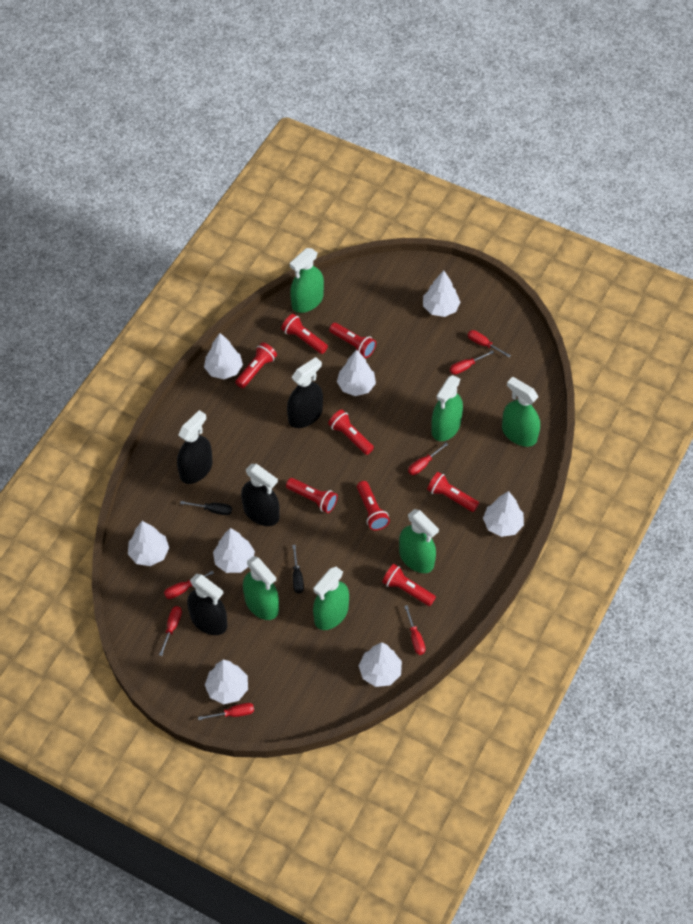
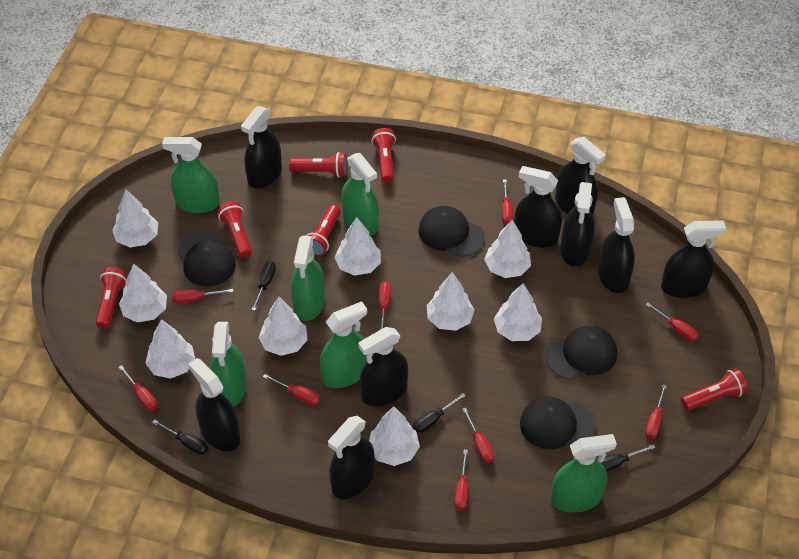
black cap: none = 0 -> [177,232,236,287] [418,206,485,257] [520,396,597,449] [546,326,617,380] = 4
black screwdriver: [180,501,232,515] [292,545,304,594] = 2 -> [152,419,208,455] [252,261,276,311] [413,393,466,433] [597,444,656,472] = 4
black spray bottle: [177,410,213,484] [187,574,227,635] [241,464,280,526] [287,357,323,428] = 4 -> [188,358,240,451] [241,106,282,189] [328,416,375,499] [358,327,408,406] [514,166,562,248] [555,137,606,215] [560,182,595,267] [598,197,635,293] [661,221,726,298] = 9
red flashlight: [235,342,277,388] [281,314,328,354] [286,478,338,513] [328,410,374,455] [329,323,376,358] [357,481,390,531] [382,564,436,606] [427,472,479,512] = 8 -> [95,267,128,329] [217,201,252,258] [289,152,347,177] [306,205,341,257] [371,128,396,183] [681,368,748,410] = 6
red screwdriver: [159,606,182,656] [164,570,214,599] [198,703,254,720] [404,605,425,655] [408,443,448,475] [450,350,494,375] [468,330,511,357] = 7 -> [118,365,158,411] [172,289,233,304] [263,374,320,405] [379,282,391,330] [454,450,468,511] [462,408,494,463] [502,179,513,225] [645,384,667,439] [646,303,699,341] = 9
white tree: [128,521,169,566] [204,333,243,379] [205,660,248,704] [213,528,255,573] [337,350,376,396] [358,642,402,687] [423,271,460,317] [483,491,524,537] = 8 -> [112,189,158,247] [119,263,167,323] [145,319,195,379] [259,297,308,356] [334,217,381,276] [369,406,420,466] [427,272,475,331] [484,220,531,278] [494,283,542,341] = 9

